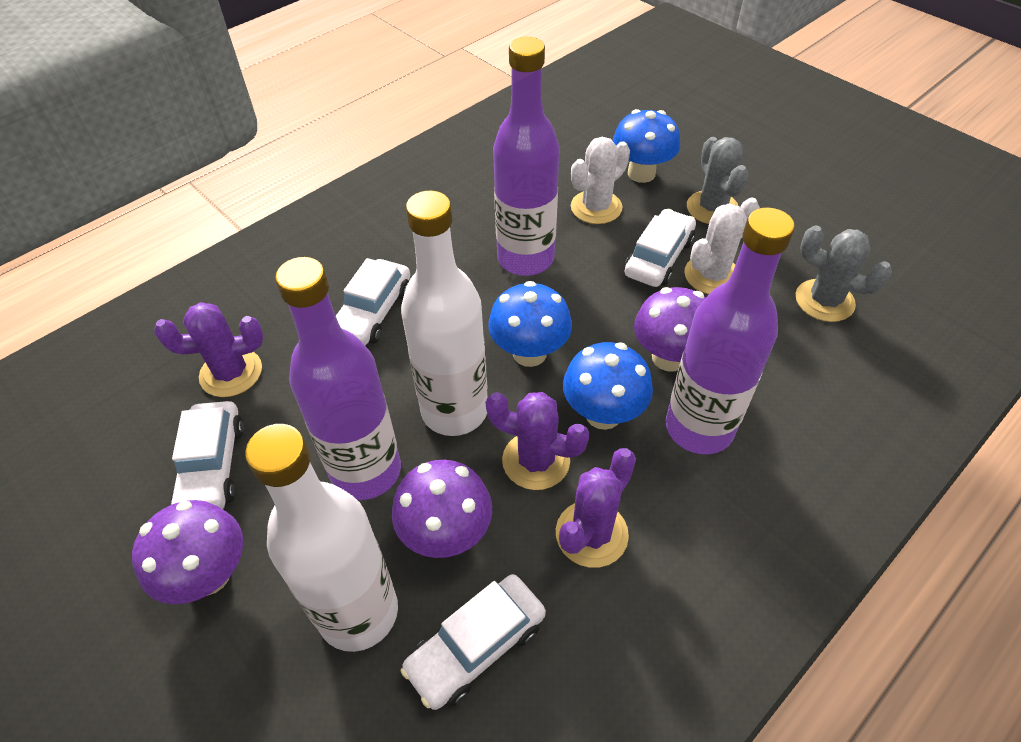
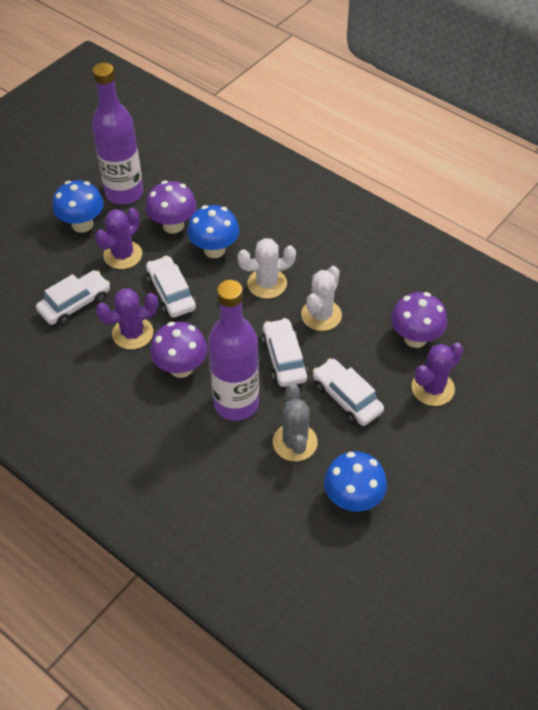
grey cactus: [687,137,749,224] [796,226,892,322] = 2 -> [273,384,318,461] = 1
purple bottle: [275,257,401,500] [493,37,560,276] [666,207,795,454] = 3 -> [92,63,143,205] [208,280,259,421] = 2
white bottle: [245,424,398,652] [401,191,488,436] = 2 -> none = 0

